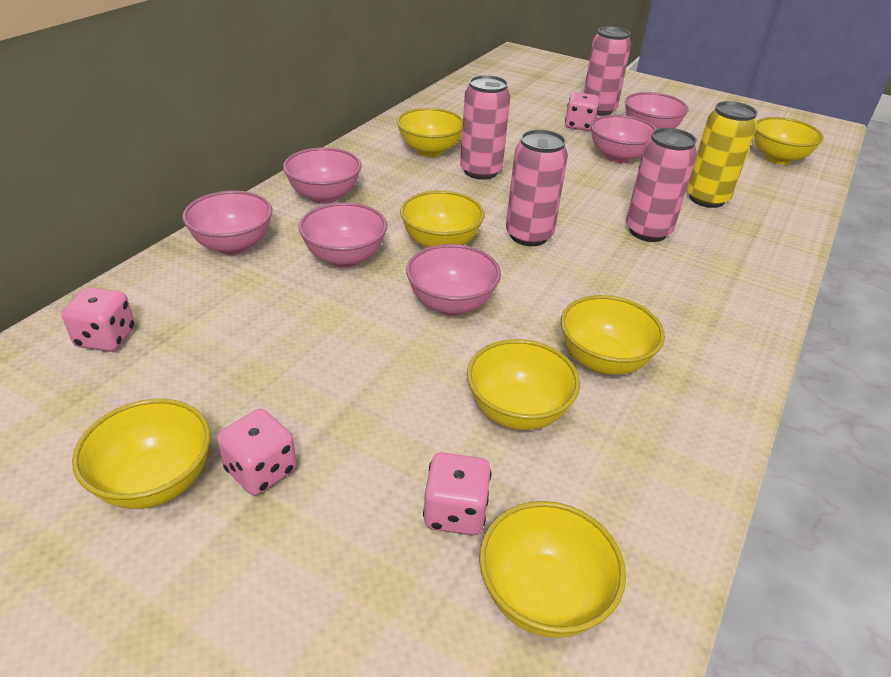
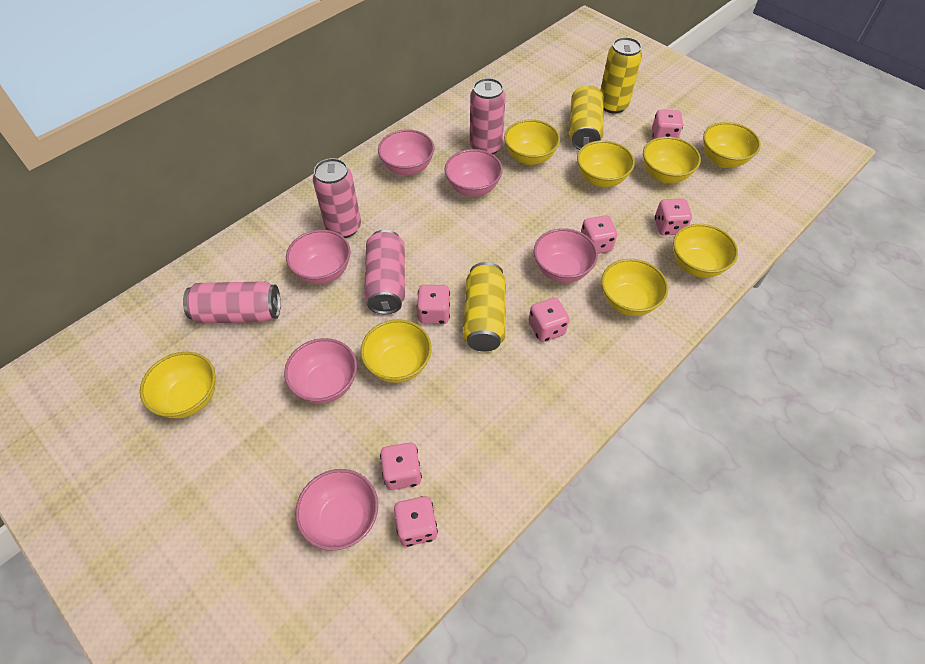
pink dice: [62,287,135,352] [217,409,297,495] [423,452,491,535] [565,92,599,131] = 4 -> [380,442,422,490] [394,496,438,547] [417,285,450,324] [529,298,569,342] [581,215,617,254] [652,109,683,139] [655,198,692,236] = 7
yellow bowl: [72,399,211,509] [397,108,463,157] [400,190,485,248] [467,339,580,430] [479,501,626,638] [561,295,665,375] [754,117,824,165] = 7 -> [140,352,216,418] [361,319,432,383] [504,119,560,165] [577,140,635,187] [601,259,668,316] [643,137,701,183] [673,224,738,278] [703,122,761,167] = 8
yellow can: [687,101,757,208] = 1 -> [463,262,506,351] [569,85,604,150] [601,37,642,114] = 3

